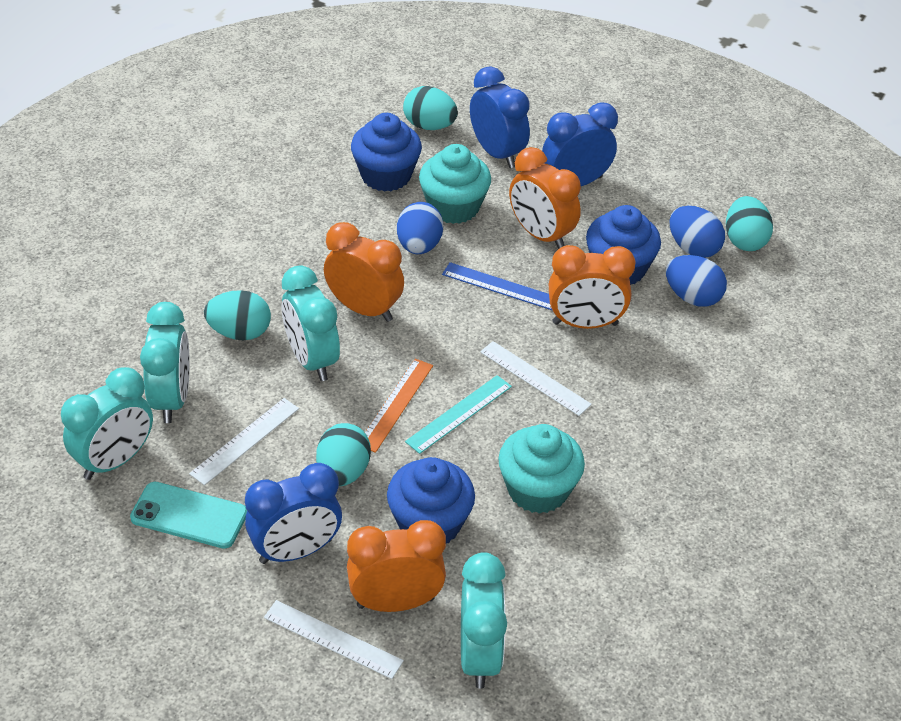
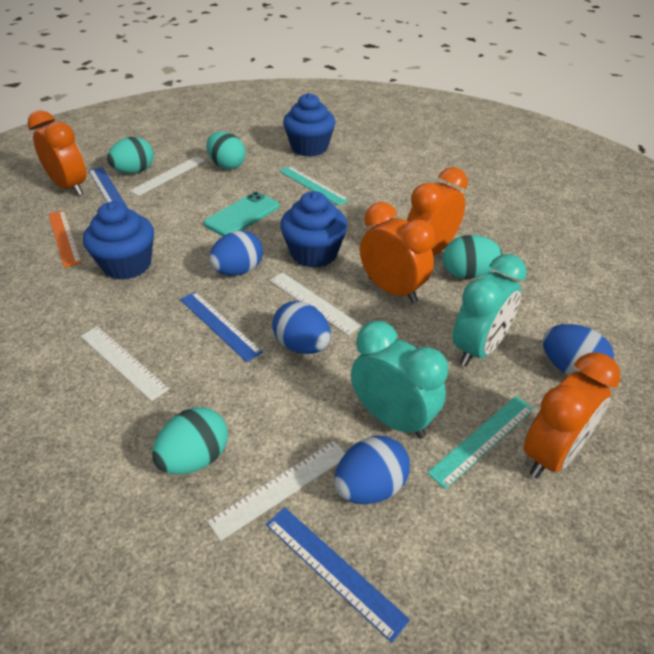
blue clock: [245,463,342,564] [470,66,530,168] [542,102,618,186] = 3 -> none = 0
blue egg: [397,202,444,254] [666,255,727,307] [669,206,725,258] = 3 -> [209,230,263,276] [272,301,331,354] [334,436,410,504] [543,324,614,376] = 4
blue ruler: [442,262,553,311] = 1 -> [88,167,128,208] [180,291,263,362] [266,507,410,643] = 3
turquoise clock: [61,367,153,480] [140,302,190,423] [282,265,340,381] [461,552,507,689] = 4 -> [351,321,448,439] [452,254,527,367] = 2
turquoise cupcake: [419,144,491,224] [498,424,585,514] = 2 -> none = 0
turquoise ruler: [405,375,512,454] = 1 -> [279,166,349,206] [427,396,534,489] = 2
white ruler: [189,398,299,485] [264,600,404,679] [480,341,592,416] = 3 -> [80,326,169,401] [129,156,206,196] [207,441,345,541] [270,272,362,335] = 4

